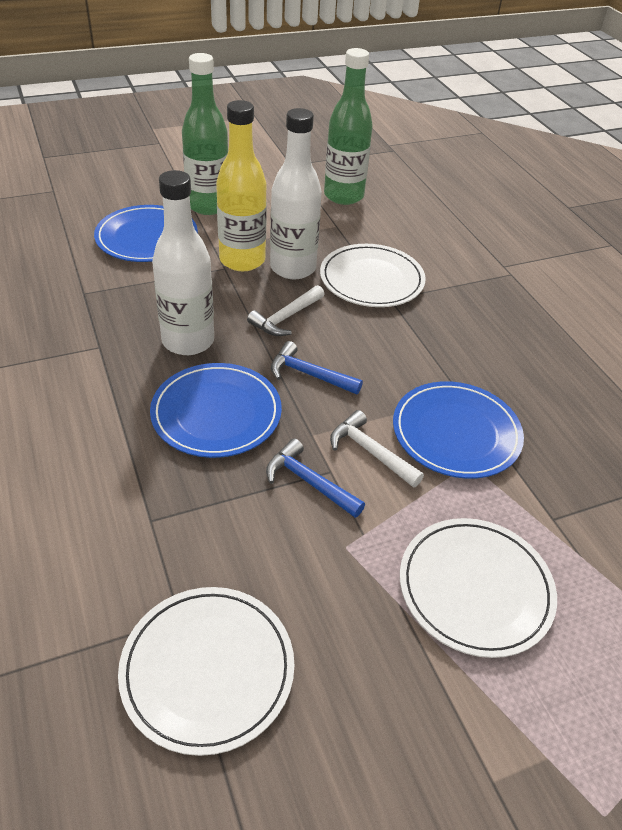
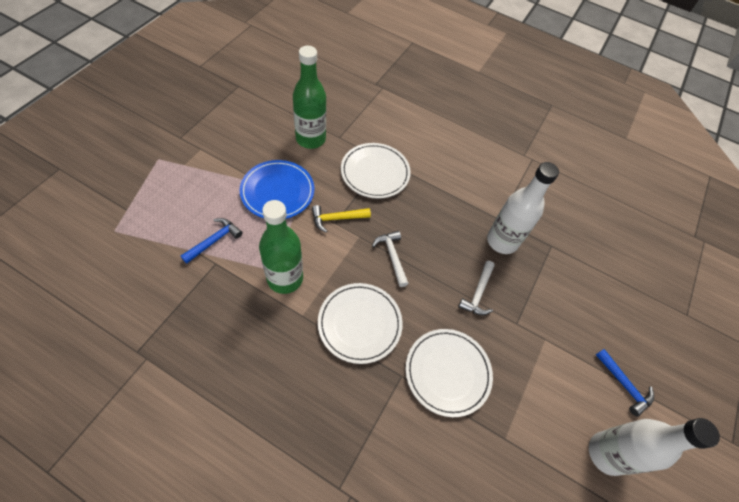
blue plate: [94,205,198,262] [150,363,282,458] [393,381,524,479] = 3 -> [240,160,314,219] = 1
yellow bottle: [216,100,267,271] = 1 -> none = 0
yellow hammer: none = 0 -> [312,205,371,233] = 1

